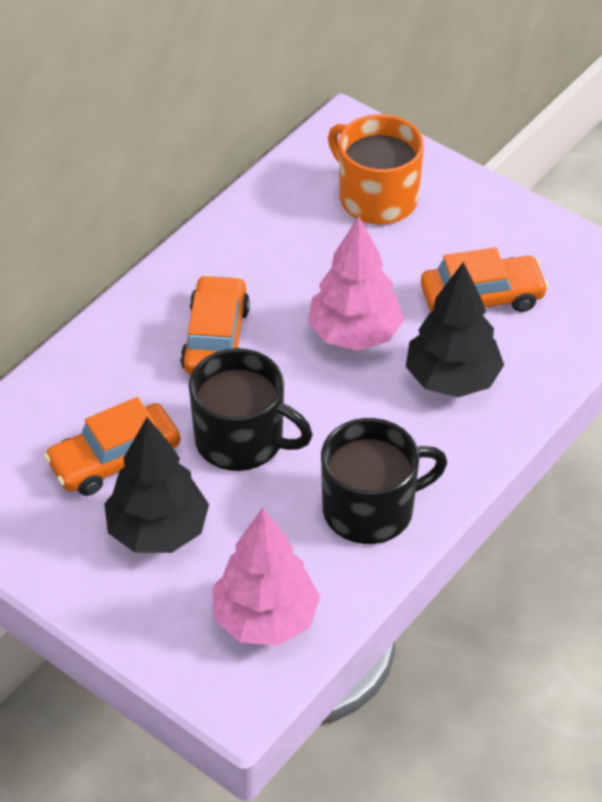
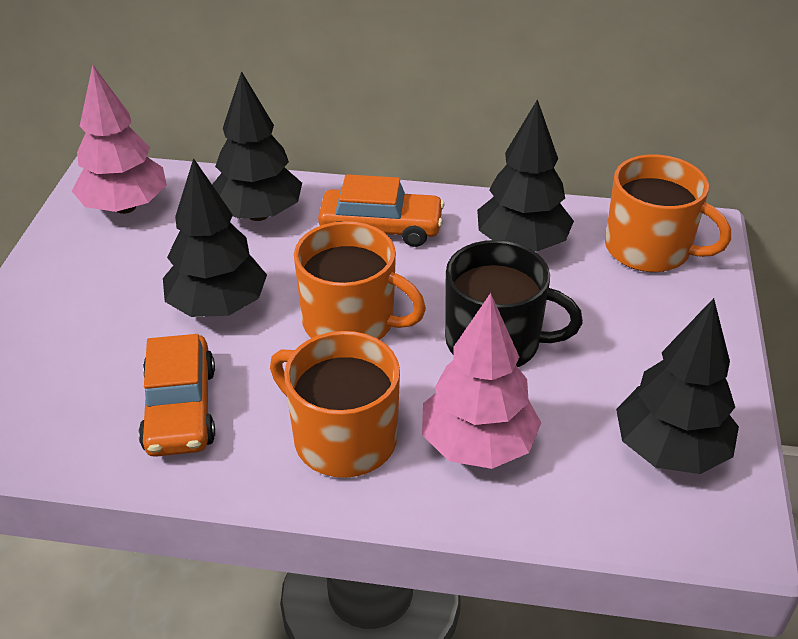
black mug: [189,348,313,471] [321,418,447,544] = 2 -> [445,240,583,367] = 1
black tree: [104,417,209,553] [406,262,504,397] = 2 -> [163,158,267,317] [212,71,302,221] [477,99,574,251] [616,298,739,474] = 4
orange car: [44,397,181,496] [180,275,250,375] [421,247,549,312] = 3 -> [139,334,215,457] [318,174,445,247] = 2
orange mug: [328,114,424,225] = 1 -> [270,331,400,478] [294,221,426,340] [605,155,731,272] = 3

